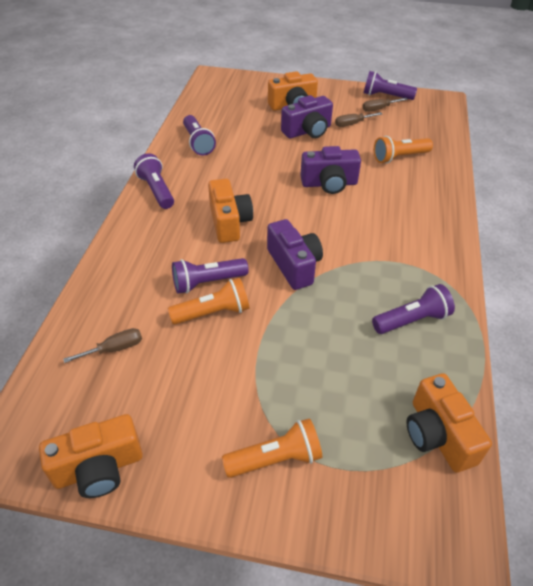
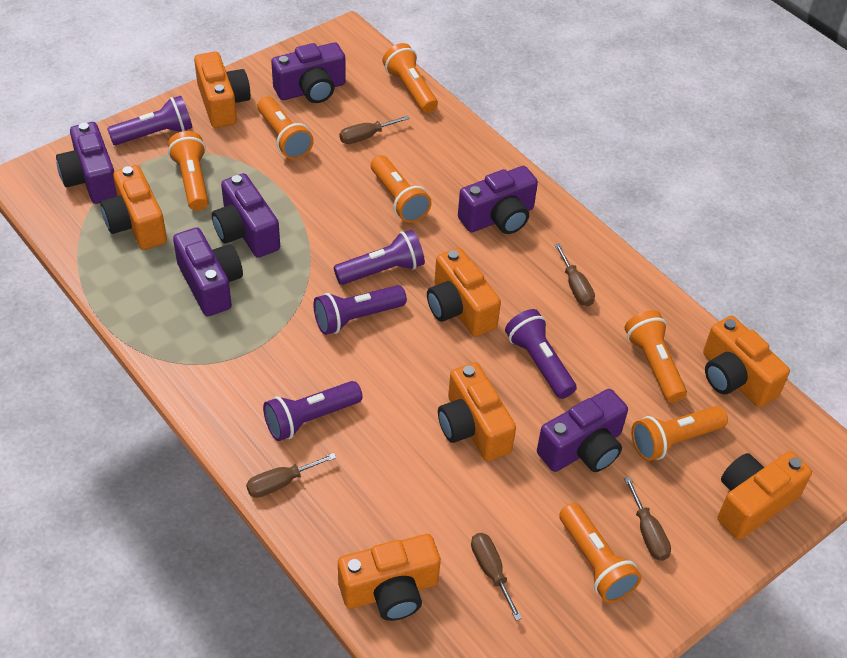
brown screwdriver: [63,328,142,363] [335,112,382,127] [362,98,408,112] = 3 -> [246,453,336,498] [339,115,410,144] [471,533,522,621] [554,244,595,306] [624,477,671,561] = 5
orange camera: [39,414,143,498] [208,179,253,243] [268,71,318,111] [407,373,492,473] = 4 -> [100,165,167,250] [194,52,251,128] [338,534,441,621] [427,248,501,337] [438,362,516,461] [703,316,790,407] [718,451,812,540] = 7
orange flashlight: [168,278,249,325] [222,418,322,478] [374,136,433,164] = 3 -> [168,131,209,211] [257,97,314,160] [371,155,432,223] [383,43,438,113] [559,503,642,603] [625,310,687,403] [631,406,728,461] = 7
purple camera: [267,219,323,290] [281,95,333,138] [300,146,361,194] = 3 -> [56,122,117,204] [173,227,243,316] [212,173,280,258] [271,42,346,103] [458,166,538,234] [537,389,628,472] = 6

